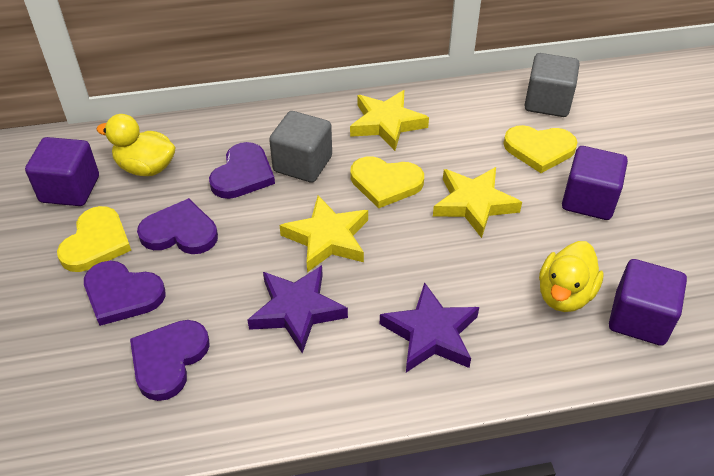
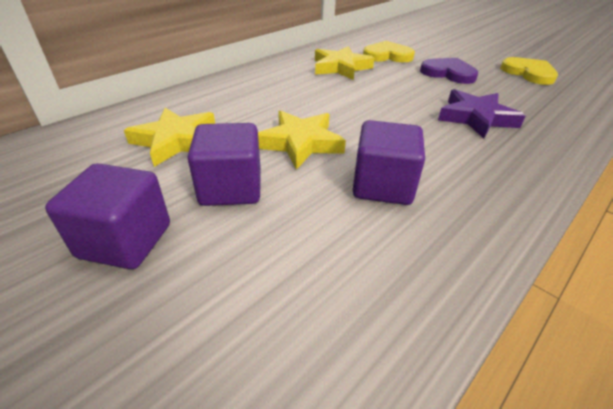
grey cube: [269,111,332,183] [524,53,580,117] = 2 -> none = 0
purple heart: [84,261,166,326] [130,320,210,401] [137,198,218,254] [209,142,275,199] = 4 -> [420,58,478,84] = 1
purple star: [247,265,348,353] [380,282,479,372] = 2 -> [438,89,526,138] = 1
yellow duck: [96,114,175,176] [539,241,604,312] = 2 -> none = 0
yellow heart: [57,206,131,272] [351,156,424,209] [503,125,577,173] = 3 -> [363,41,415,62] [500,57,558,85] = 2

